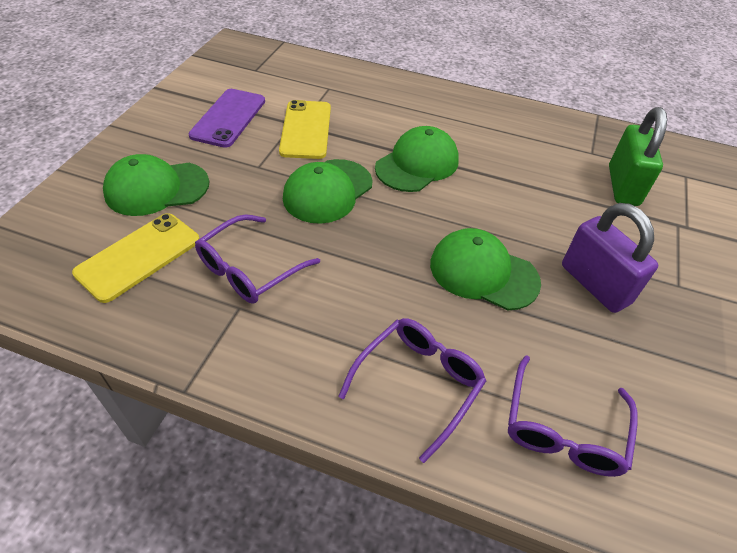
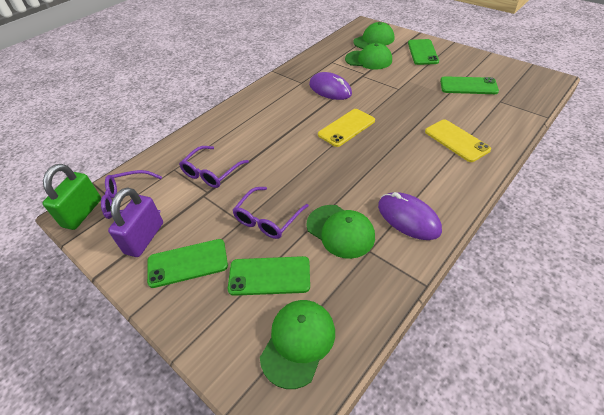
green phone: none = 0 -> [147,239,228,288] [228,256,310,296] [408,39,439,65] [440,76,499,94] = 4
purple mouse: none = 0 -> [309,72,352,100] [378,192,442,240] = 2
purple phone: [188,89,265,148] = 1 -> none = 0

